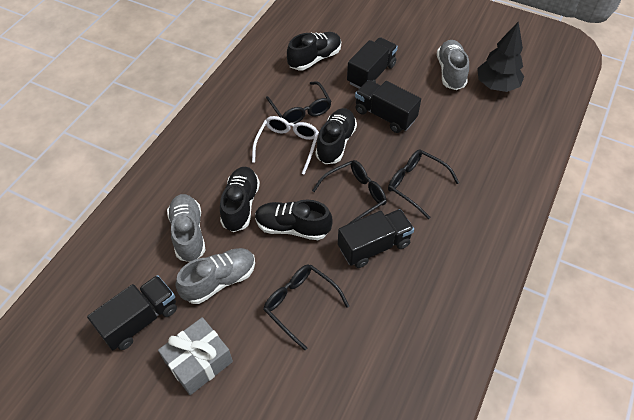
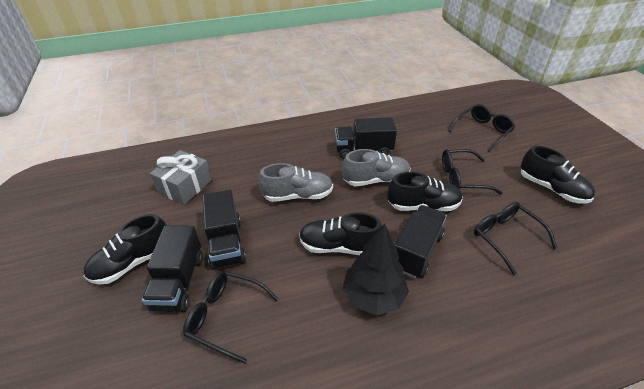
grey shoe: [167,194,206,262] [176,248,255,304] [437,40,469,90] = 3 -> [258,163,333,202] [342,149,411,186] = 2
white glasses: [252,116,319,175] = 1 -> none = 0

